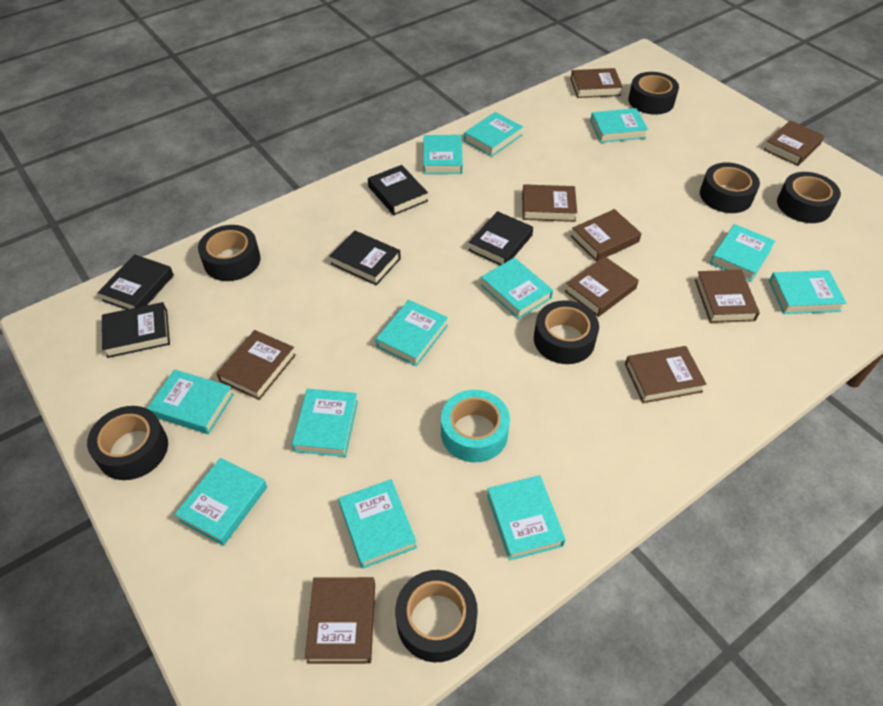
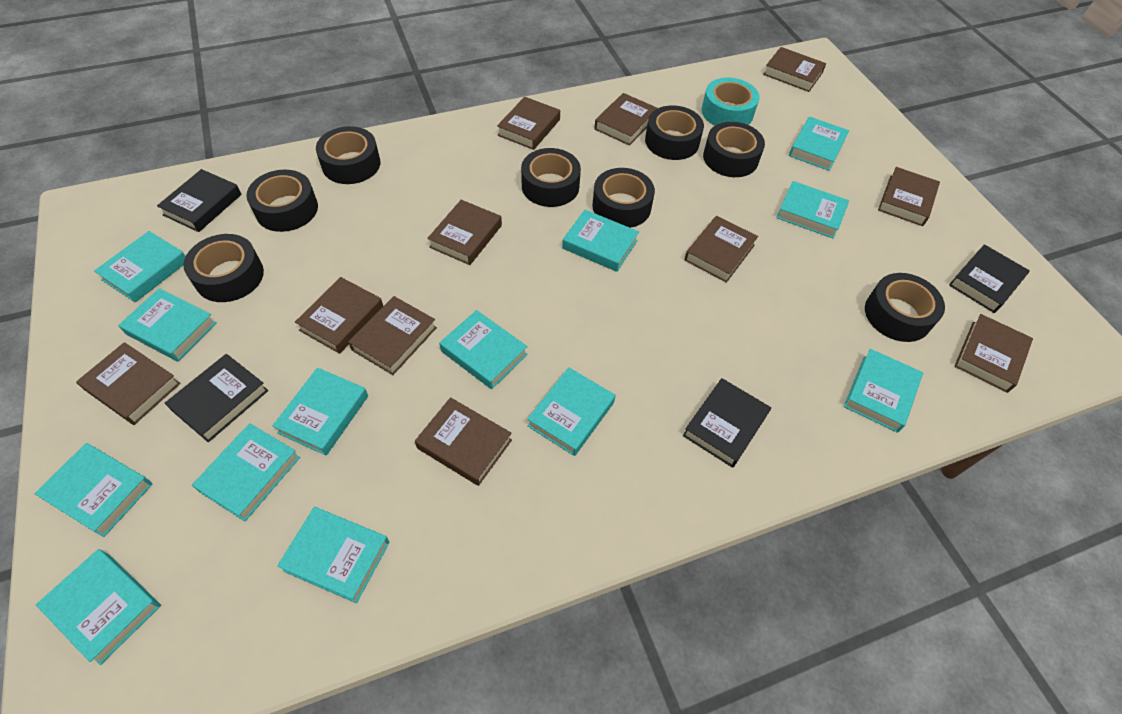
black book: [98,254,174,310] [102,302,170,358] [330,230,401,285] [368,165,428,215] [469,211,533,265] = 5 -> [157,169,242,232] [165,354,268,442] [683,378,771,468] [949,244,1030,313] = 4
black tape: [87,406,168,480] [198,225,261,281] [395,570,478,662] [534,300,599,364] [628,72,679,115] [700,163,760,213] [777,172,841,223] = 7 -> [183,234,264,302] [246,170,318,232] [316,126,380,184] [521,148,581,207] [592,168,655,228] [645,105,704,160] [703,122,765,177] [865,273,945,342] = 8
brown book: [216,330,296,400] [305,577,375,664] [522,184,577,222] [565,256,639,317] [571,68,623,98] [571,209,642,262] [625,346,707,403] [695,270,760,323] [764,120,824,166] = 9 -> [76,342,181,425] [295,277,383,354] [348,296,437,375] [415,397,512,486] [427,200,502,265] [497,97,560,150] [594,93,658,146] [684,216,758,283] [763,47,826,92] [878,167,940,226] [954,314,1033,393] = 11
turquoise book: [147,369,234,434] [174,457,267,546] [292,389,358,457] [338,479,417,569] [376,300,448,366] [423,135,463,174] [464,112,523,157] [481,257,553,319] [487,475,566,561] [590,108,648,143] [710,224,775,282] [769,270,846,314] = 12 -> [34,443,152,537] [36,549,161,665] [94,231,186,303] [118,288,217,361] [192,423,300,521] [272,368,368,456] [277,507,390,603] [439,310,528,389] [527,367,615,456] [562,210,639,272] [776,181,849,239] [789,117,849,171] [844,349,923,433] = 13

